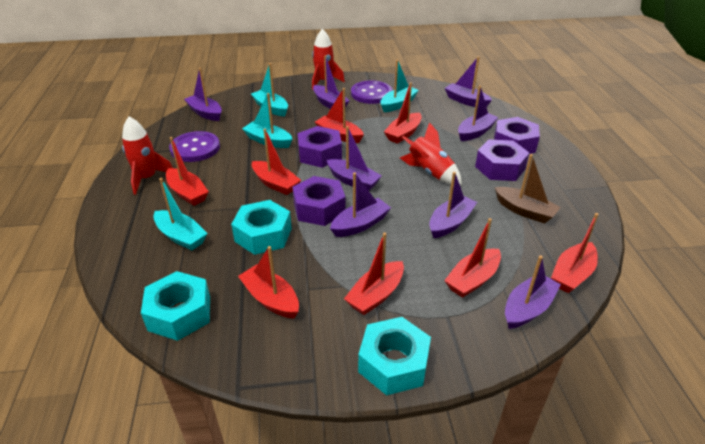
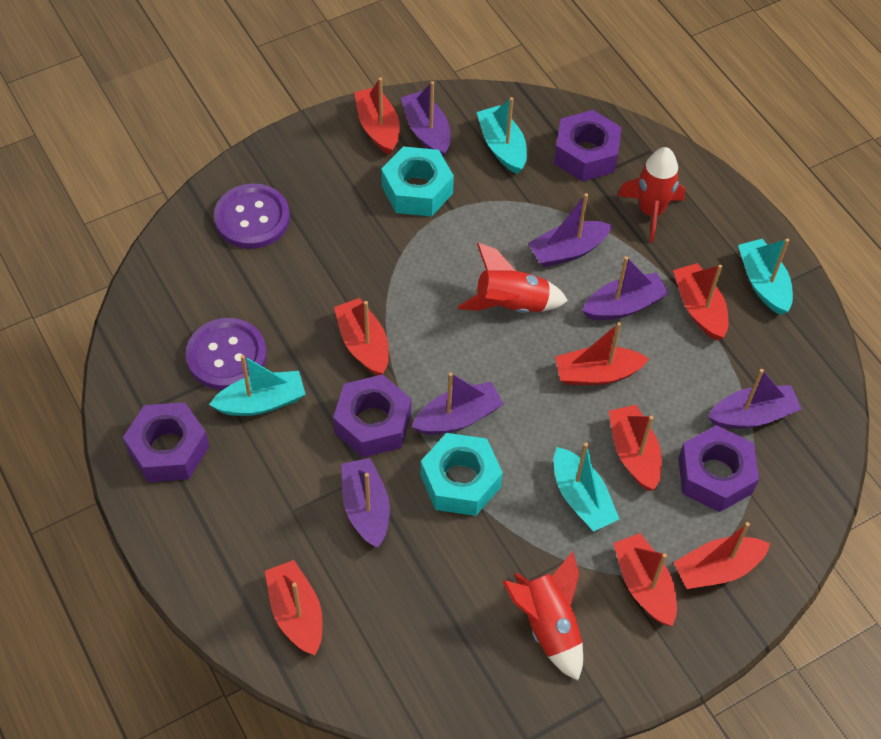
brown boat: [495,154,561,224] = 1 -> none = 0
purple boat: [184,68,222,121] [313,55,350,109] [327,126,382,191] [330,173,391,237] [429,172,477,238] [445,56,492,107] [458,86,499,141] [505,255,561,329] = 8 -> [341,458,390,548] [401,81,450,156] [411,372,504,435] [528,193,612,267] [582,256,669,320] [708,369,802,429] = 6
turquoise nut: [141,271,210,341] [231,200,292,255] [358,317,431,395] = 3 -> [381,146,454,217] [420,433,503,516] = 2

